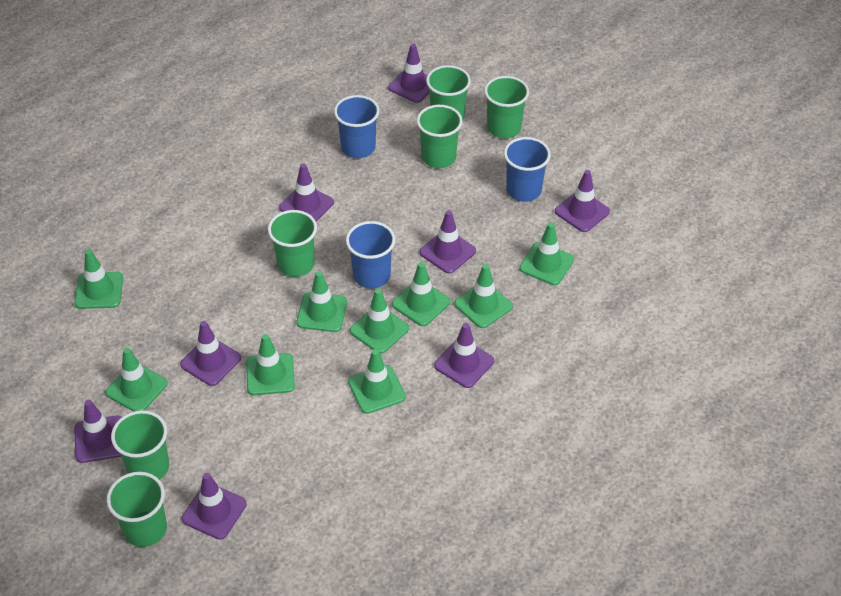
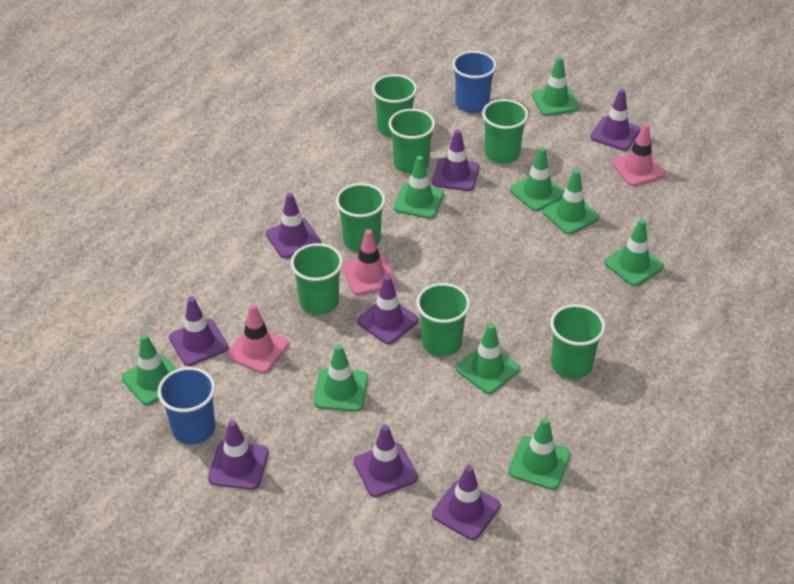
blue cup: [334,95,380,158] [346,221,395,289] [504,137,551,202] = 3 -> [157,367,216,445] [452,51,497,113] = 2
green cup: [107,472,167,547] [111,410,169,480] [268,210,317,277] [417,105,463,168] [426,65,471,120] [484,76,529,138] = 6 -> [291,243,343,315] [336,183,386,252] [372,74,417,137] [388,109,435,174] [416,283,470,356] [482,99,529,164] [550,304,605,379] = 7
pink traffic cone: none = 0 -> [227,304,289,373] [343,229,396,295] [612,124,666,186] = 3

